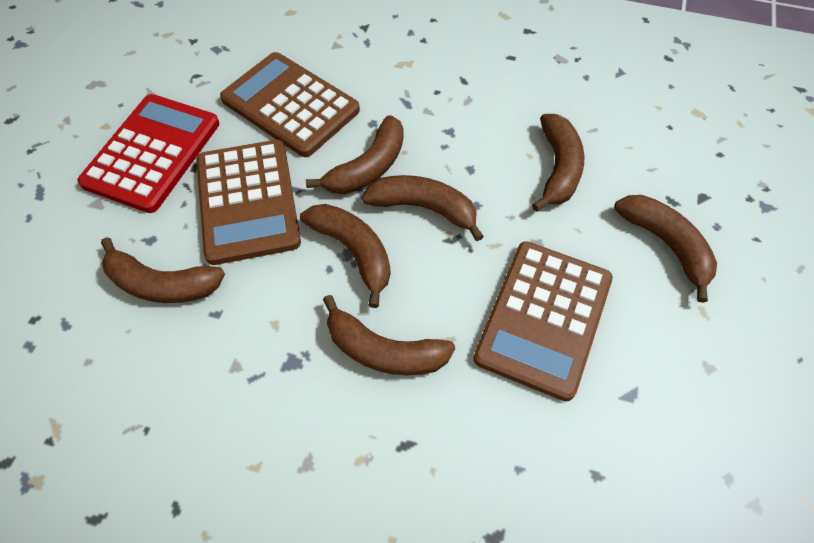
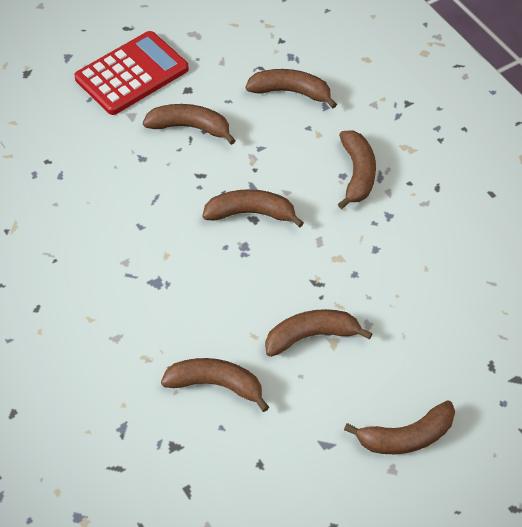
brown calculator: [196,140,301,265] [220,52,360,157] [473,241,613,401] = 3 -> none = 0

